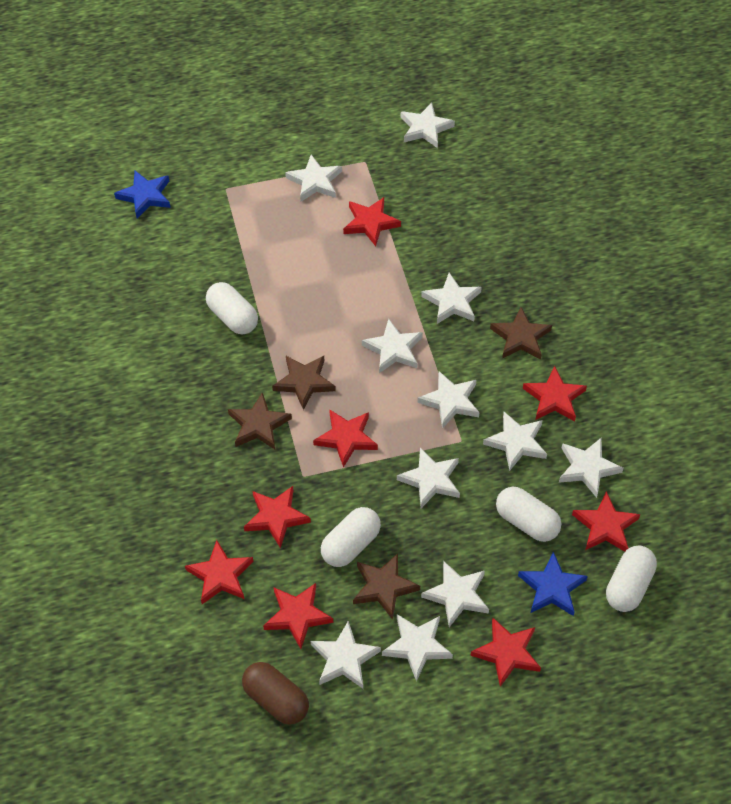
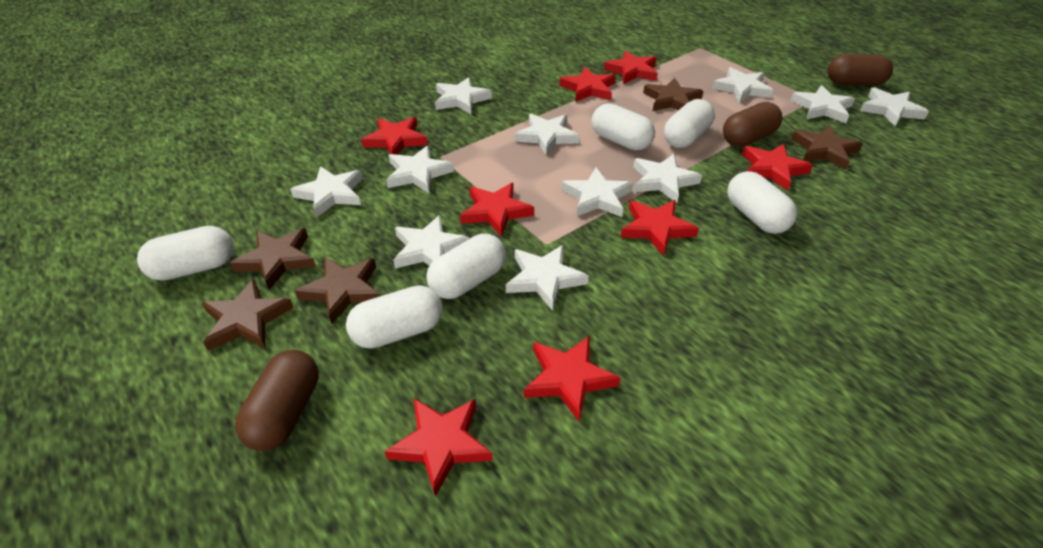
blue star: [114,171,171,218] [518,552,588,616] = 2 -> none = 0
brown capsule: [242,662,309,725] = 1 -> [235,350,319,451] [723,102,782,147] [828,54,893,86] = 3
brown star: [228,392,292,449] [272,356,336,410] [353,553,420,620] [490,307,552,360] = 4 -> [202,279,294,351] [230,228,316,290] [295,257,380,324] [643,78,703,111] [791,125,863,170] = 5
white capsule: [206,282,258,334] [321,507,381,567] [496,486,561,542] [606,546,657,612] = 4 -> [137,226,234,281] [346,285,443,349] [426,234,506,299] [591,103,655,150] [664,99,715,148] [727,171,797,234] = 6

